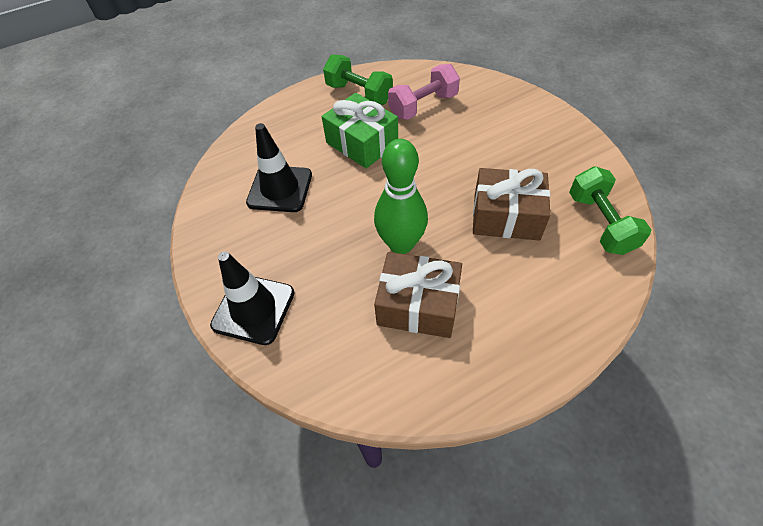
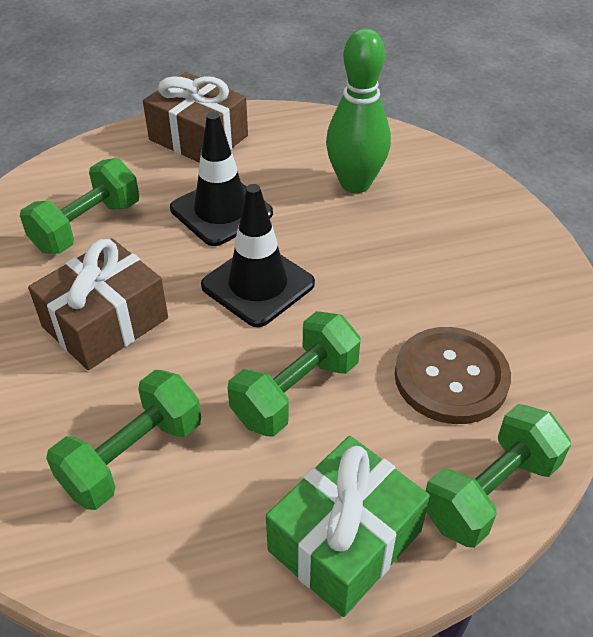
brown button: none = 0 -> [395,327,511,424] = 1
green dumbbell: [323,55,393,105] [569,166,651,255] = 2 -> [20,158,139,254] [46,370,201,510] [228,311,361,437] [426,404,571,548] = 4
pink dumbbell: [388,64,460,120] = 1 -> none = 0

